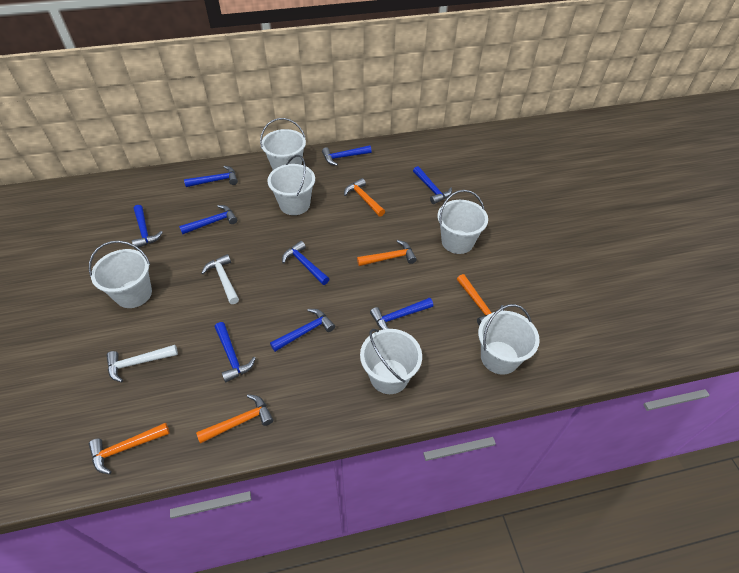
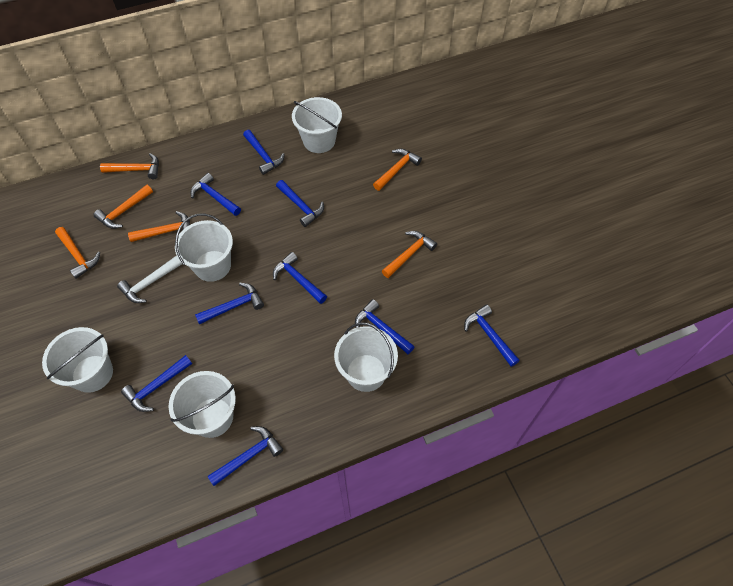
orange hammer: [89,423,170,474] [196,394,273,443] [344,178,385,217] [357,240,417,266] [457,274,504,325] = 5 -> [55,227,100,279] [93,185,153,229] [100,153,159,179] [128,211,190,242] [373,149,422,191] [382,231,437,278] = 6
white bucket: [89,241,152,308] [260,118,306,170] [267,155,315,215] [360,329,422,394] [437,190,488,254] [478,304,540,375] = 6 -> [42,327,113,393] [169,371,236,438] [175,213,233,282] [292,97,342,153] [334,322,398,392] = 5
white hammer: [106,345,178,382] [201,254,239,304] = 2 -> [117,256,182,303] = 1

